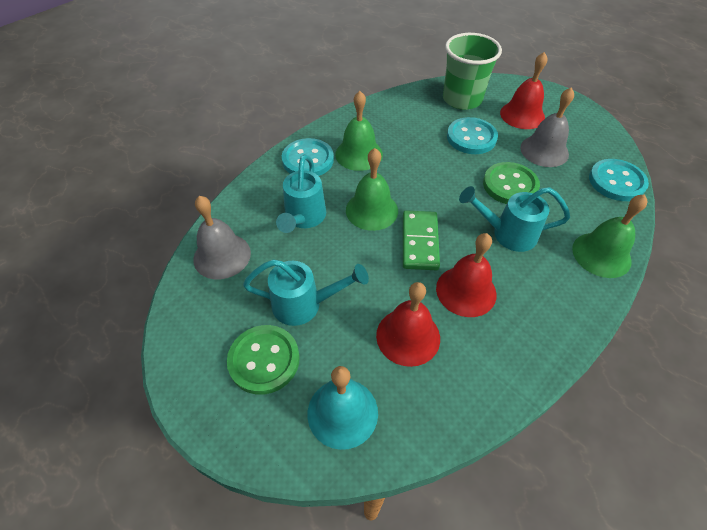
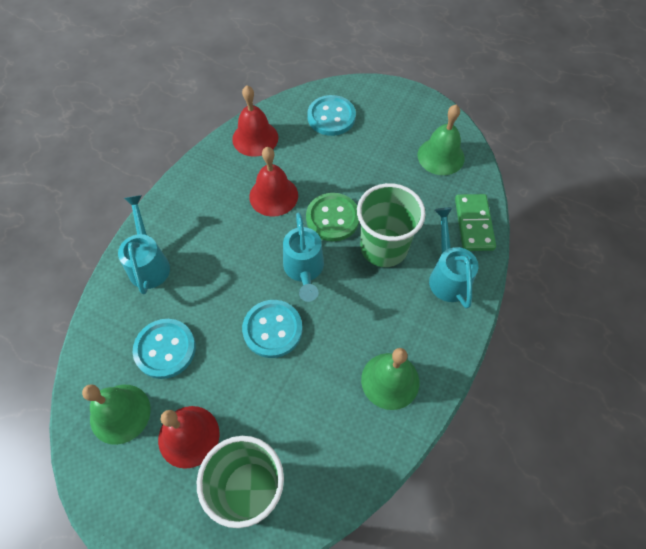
green button: [227,325,300,395] [483,162,540,204] = 2 -> [306,193,359,242] = 1
green cup: [443,33,502,110] = 1 -> [197,436,284,528] [357,183,425,267] = 2
grey bell: [193,196,251,279] [520,87,574,167] = 2 -> none = 0
turquoise bell: [308,366,378,450] = 1 -> none = 0

